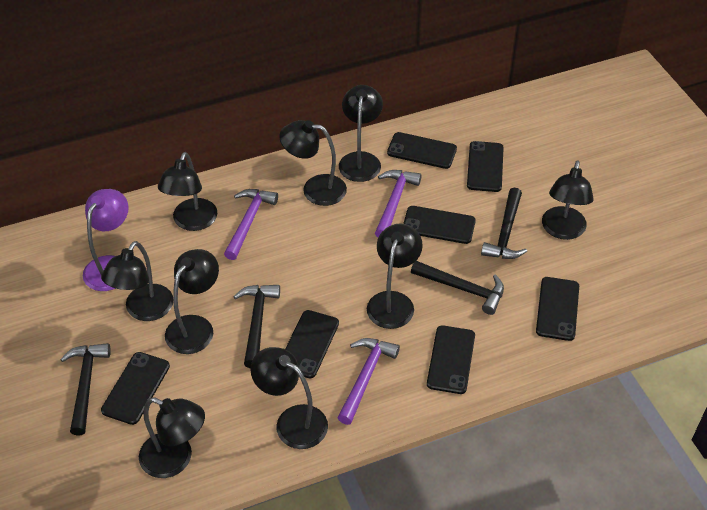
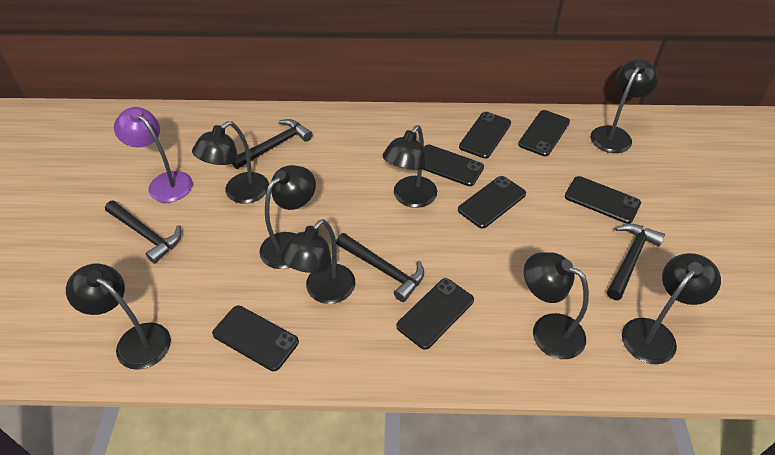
black lamp: [101,241,173,321] [139,398,205,478] [158,152,217,231] [165,249,219,354] [250,347,328,449] [279,120,347,206] [339,85,383,182] [367,224,423,329] [542,160,594,240] = 9 -> [66,264,171,370] [192,121,269,204] [260,165,316,269] [280,219,355,304] [383,125,437,208] [524,252,589,359] [591,59,659,153] [622,253,721,364] = 8
purple hammer: [224,189,278,260] [337,338,400,425] [375,170,422,238] = 3 -> none = 0

